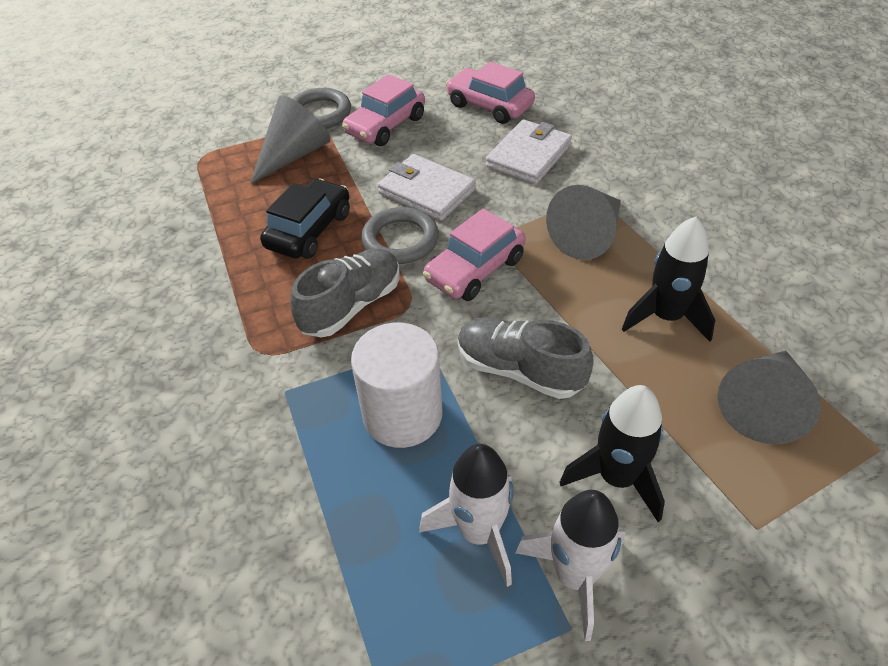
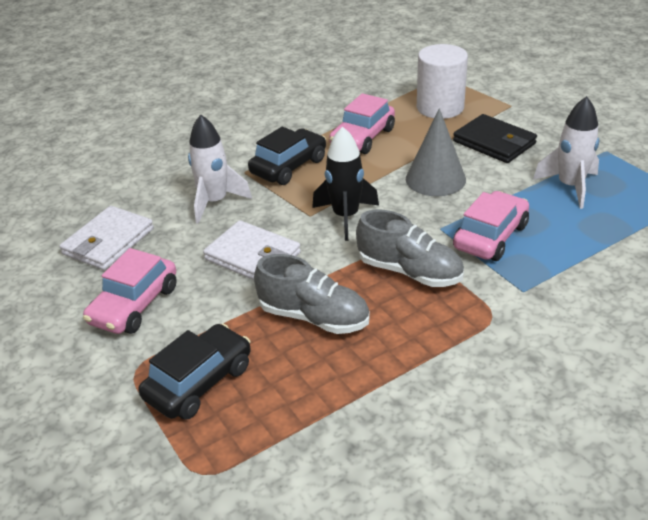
black car: [260,178,350,259] = 1 -> [138,324,251,420] [248,127,326,185] = 2
black rocket: [560,385,665,522] [622,217,715,342] = 2 -> [312,126,379,241] = 1
black wallet: none = 0 -> [453,114,537,163] = 1
grey cone: [250,95,330,184] [546,185,621,260] [717,350,821,444] = 3 -> [406,108,466,196] = 1
grey ring: [292,88,351,129] [361,207,439,264] = 2 -> none = 0

